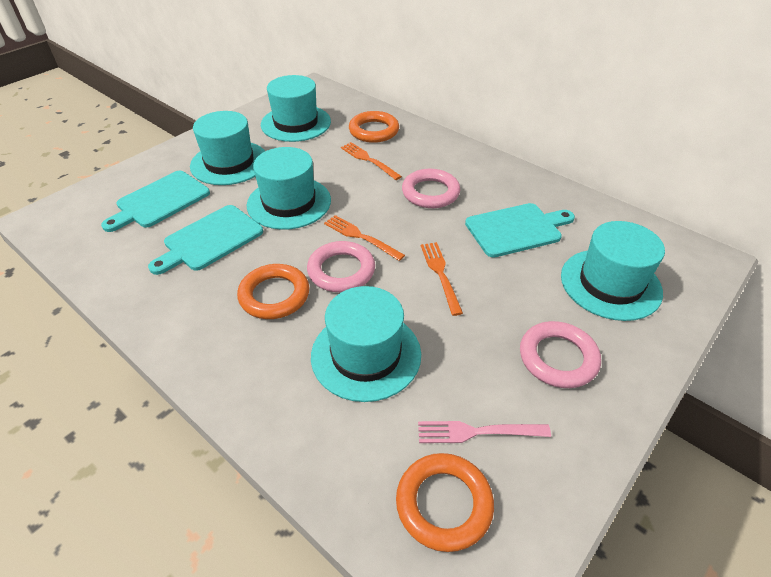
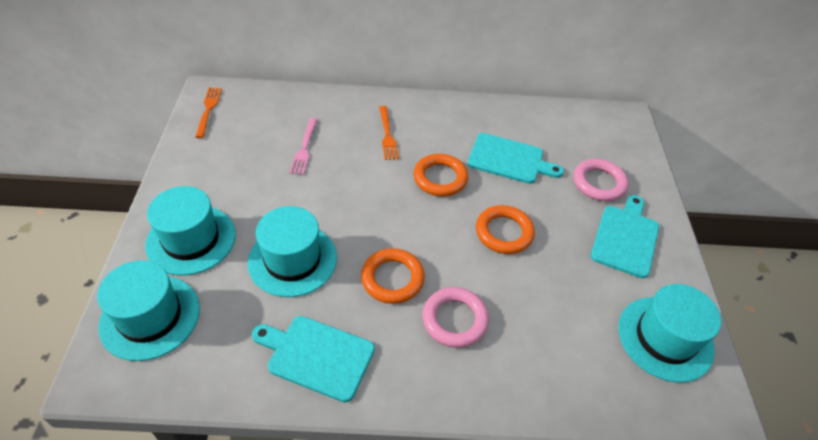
orange fork: [324,215,405,261] [341,142,402,180] [421,242,463,316] = 3 -> [195,88,222,138] [379,106,399,160] = 2
pink ring: [307,241,375,292] [402,169,460,208] [520,321,601,388] = 3 -> [422,287,489,348] [573,159,629,201] = 2
turquoise hat: [190,111,265,185] [247,147,331,230] [261,75,331,142] [311,286,421,402] [561,221,665,321] = 5 -> [97,260,200,361] [145,186,236,275] [248,206,337,297] [618,284,721,383] = 4

